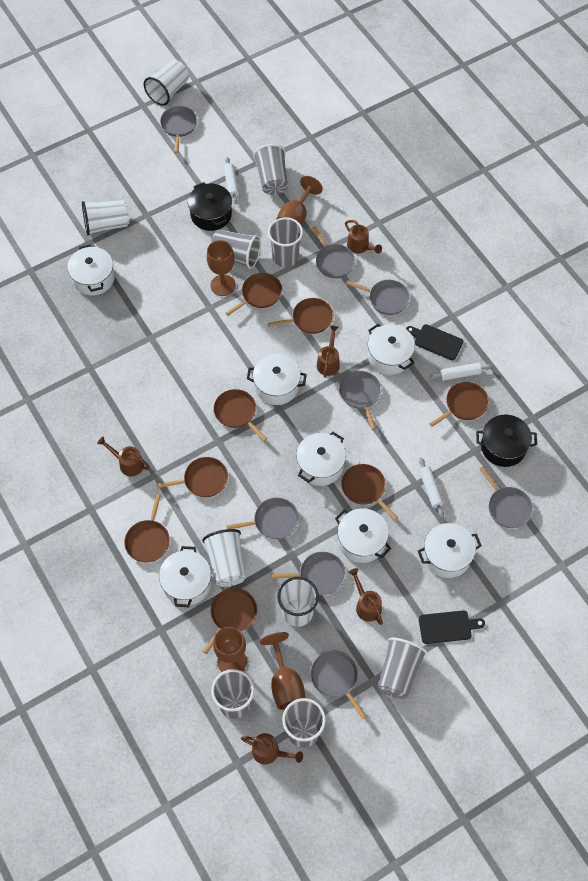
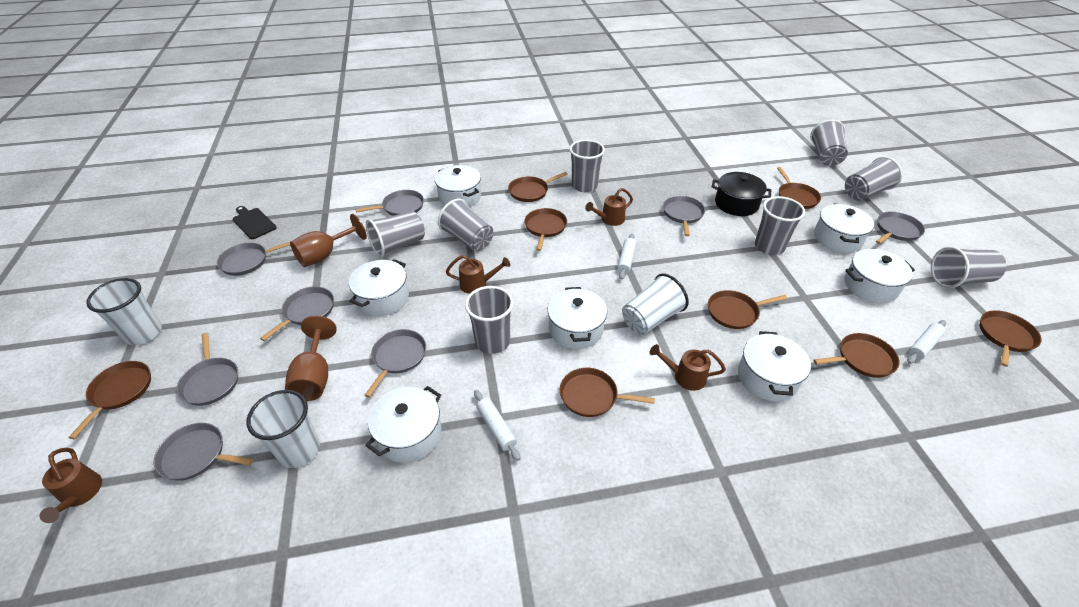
black cutting board: [406,324,463,360] [419,611,485,644] = 2 -> [233,206,277,239] = 1
black pot: [188,182,232,231] [476,415,537,467] = 2 -> [712,172,771,216] = 1
brown goblet: [207,240,236,296] [213,627,247,672] [260,632,305,710] [276,176,323,226] = 4 -> [285,315,337,401] [290,214,367,267] = 2
brown watering can: [97,436,150,476] [241,733,303,764] [317,325,340,378] [345,220,382,254] [349,568,383,625] = 5 -> [39,447,102,523] [446,255,511,294] [585,188,633,226] [649,344,726,391] = 4
grey cup: [211,230,261,269] [211,669,254,719] [253,144,288,195] [268,217,303,267] [282,698,326,748] [377,637,427,699] = 6 -> [366,211,425,257] [438,198,493,251] [465,286,514,354] [569,140,605,192] [755,196,805,255] [810,119,848,166] [845,156,902,201] [931,246,1006,288] = 8
white cup: [82,200,129,236] [144,60,189,106] [202,529,246,587] [277,577,319,627] = 4 -> [86,278,162,345] [246,390,320,468] [622,273,689,335] = 3

